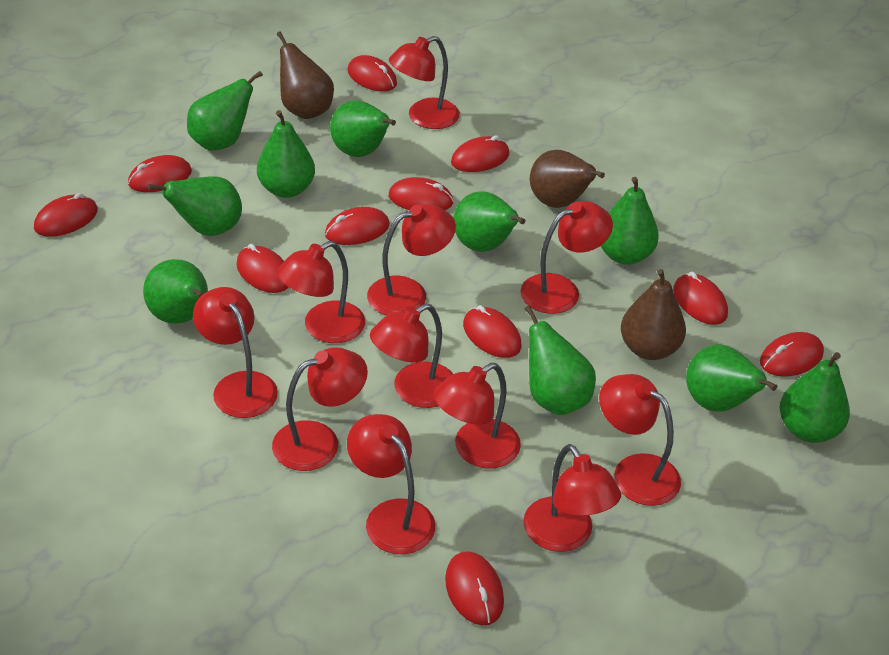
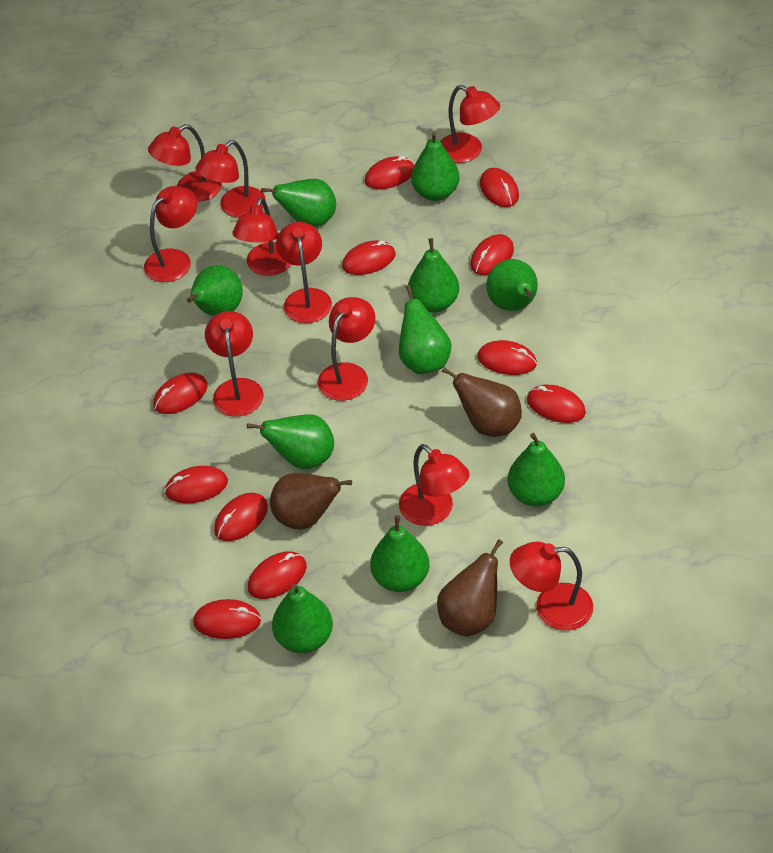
red lamp: [193,287,278,418] [272,347,368,471] [277,241,365,343] [347,414,435,554] [367,204,456,316] [370,304,453,408] [389,36,460,129] [433,363,521,469] [520,201,613,314] [523,444,621,552] [599,374,681,506] = 11 -> [144,186,197,282] [148,124,222,202] [196,140,266,218] [205,311,264,417] [233,197,291,276] [276,222,332,323] [318,297,376,401] [399,444,470,526] [440,85,500,163] [510,542,593,631] = 10

